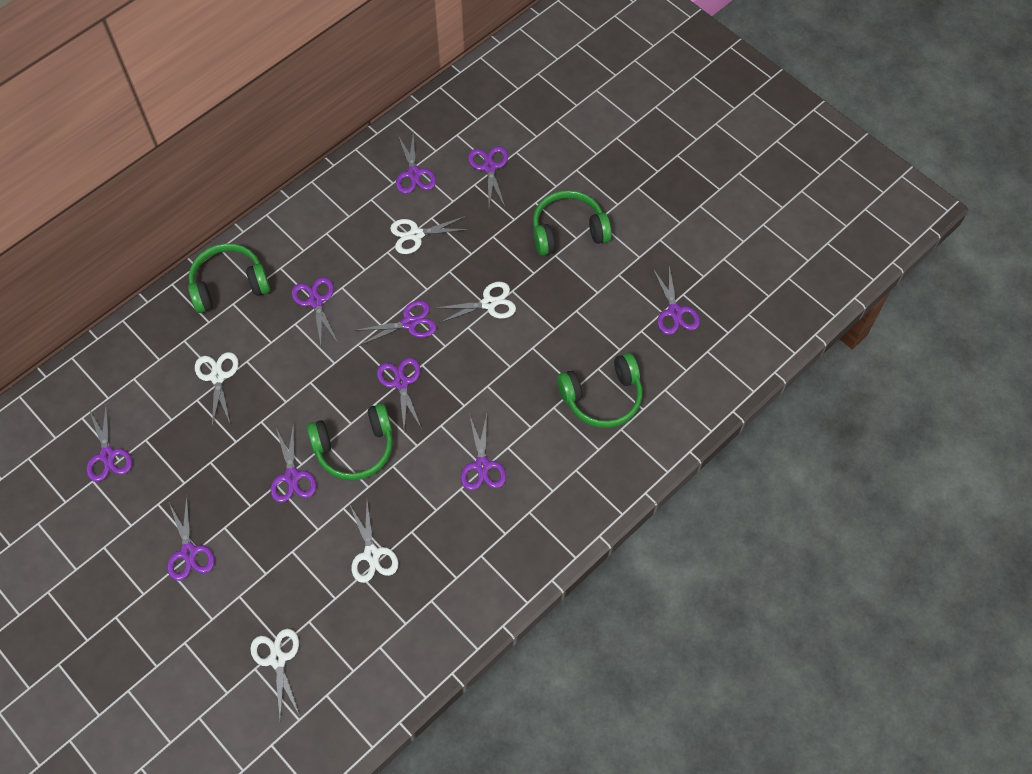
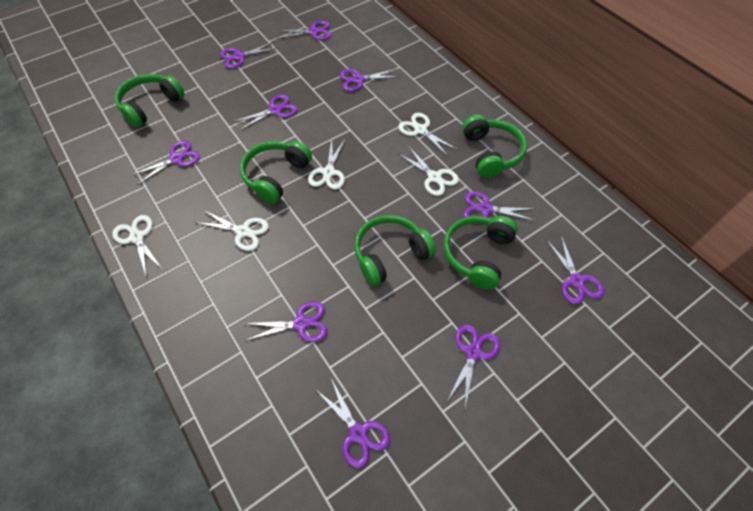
green headphones: [188,243,270,313] [307,403,393,481] [533,190,612,256] [557,353,642,428] = 4 -> [115,74,185,128] [240,141,312,204] [354,215,436,286] [444,216,518,290] [462,115,527,178] = 5

